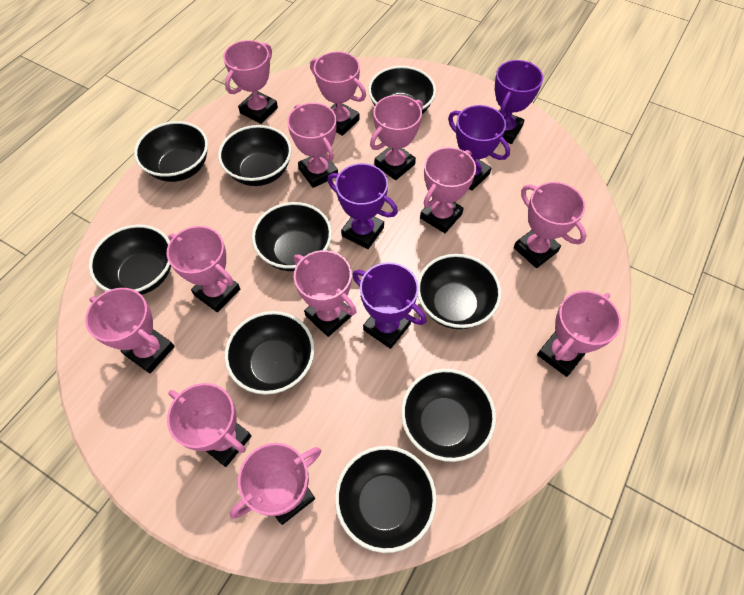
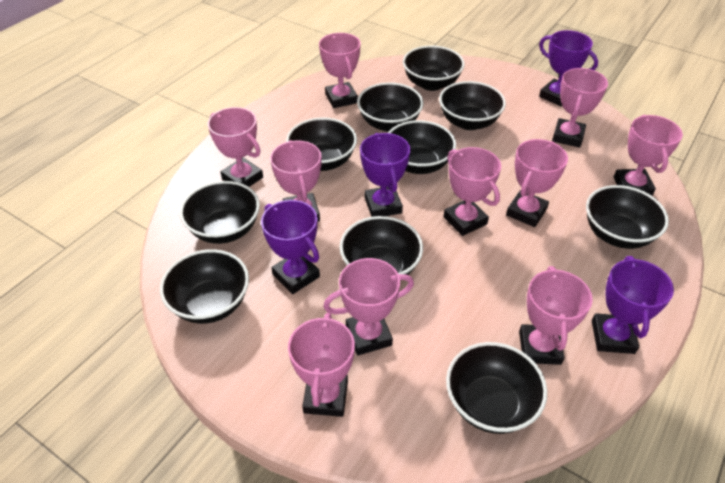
black bowl: [89,225,171,295] [134,121,208,182] [218,125,292,186] [225,311,315,395] [252,202,332,271] [335,446,437,553] [368,66,436,114] [401,369,496,462] [418,254,501,329] = 9 -> [160,249,249,324] [180,181,260,244] [286,117,357,171] [340,216,423,275] [357,82,423,132] [388,120,456,174] [403,45,465,91] [439,81,506,130] [446,342,547,434] [586,185,669,249] = 10
pink trophy: [85,288,175,373] [167,226,240,312] [167,383,251,467] [223,40,278,124] [230,443,321,525] [287,103,338,188] [294,250,357,337] [310,51,366,136] [370,95,423,180] [420,147,476,233] [514,182,586,268] [537,291,621,377] = 12 -> [208,107,263,187] [270,140,322,222] [288,313,355,417] [319,33,361,108] [323,258,414,355] [444,147,501,236] [506,139,568,227] [519,266,593,365] [552,68,608,148] [614,115,683,196] = 10

